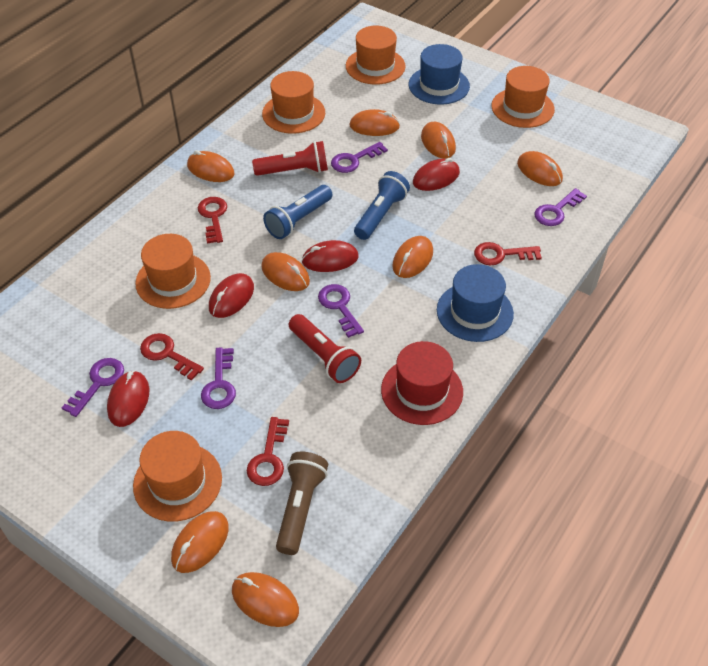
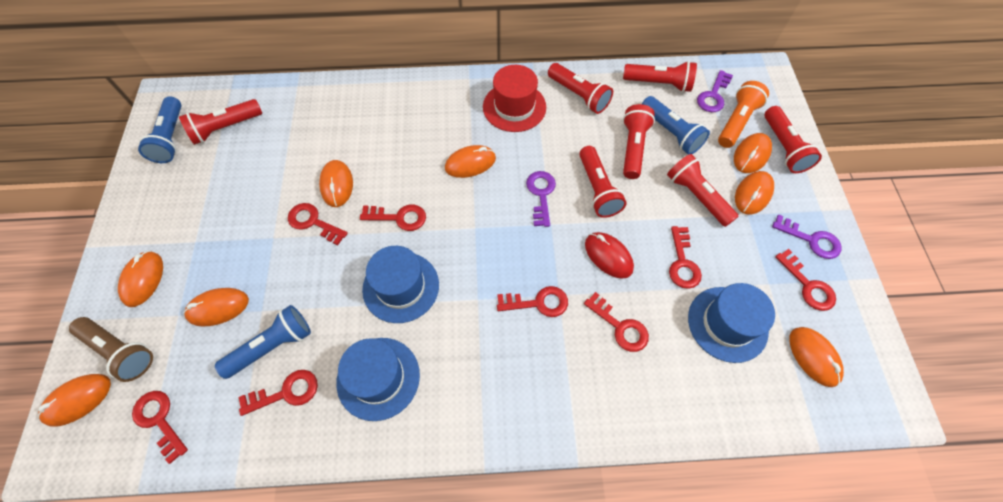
blue flashlight: [263,185,333,239] [354,171,410,240] = 2 -> [138,96,181,163] [215,305,311,379] [642,96,710,155] = 3
blue hat: [409,44,470,104] [437,264,514,342] = 2 -> [336,338,420,421] [362,246,439,323] [688,283,775,363] = 3
orange flashlight: none = 0 -> [718,81,769,148] = 1
orange hat: [133,431,222,522] [135,234,211,309] [262,71,325,134] [346,26,406,84] [491,66,555,128] = 5 -> none = 0
purple key: [62,358,124,417] [201,347,236,409] [318,284,364,338] [331,142,388,173] [534,188,587,226] = 5 -> [526,171,556,227] [697,70,733,112] [772,215,842,259] = 3
red flashlight: [252,141,328,176] [289,314,361,383] = 2 -> [179,99,262,145] [548,63,613,114] [579,146,626,218] [623,61,697,92] [623,104,655,179] [667,154,739,227] [765,106,822,173] = 7
red key: [140,333,204,380] [198,197,227,244] [247,417,289,486] [474,242,542,265] = 4 -> [132,391,188,464] [239,370,318,416] [288,203,348,245] [360,204,426,231] [497,286,568,317] [584,292,649,352] [669,226,702,289] [775,249,836,311] = 8
red mouse: [107,370,149,427] [209,273,254,318] [302,240,359,272] [413,158,460,191] = 4 -> [585,232,634,279] = 1

